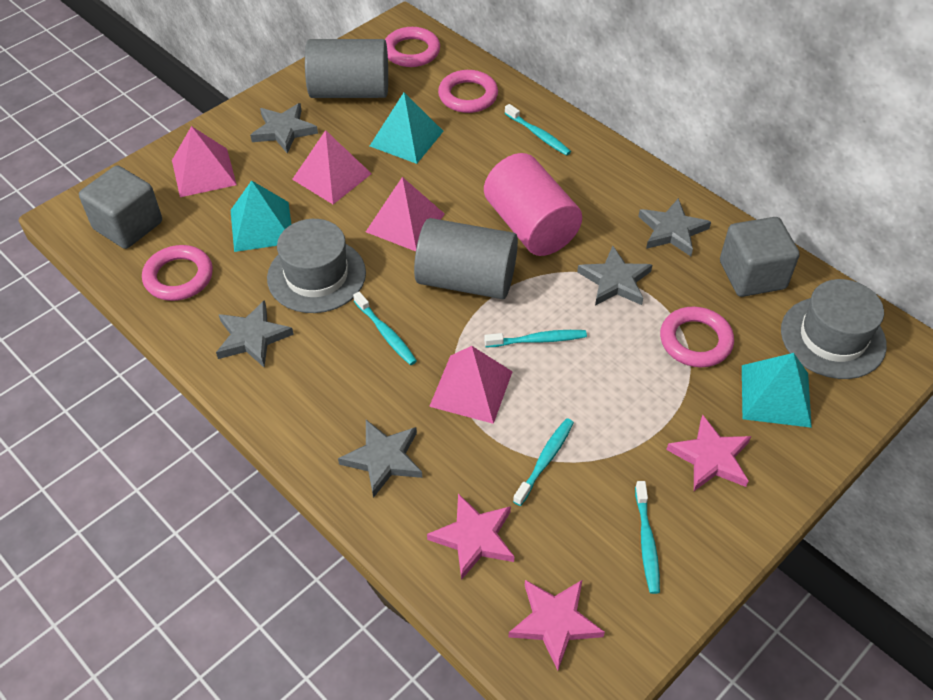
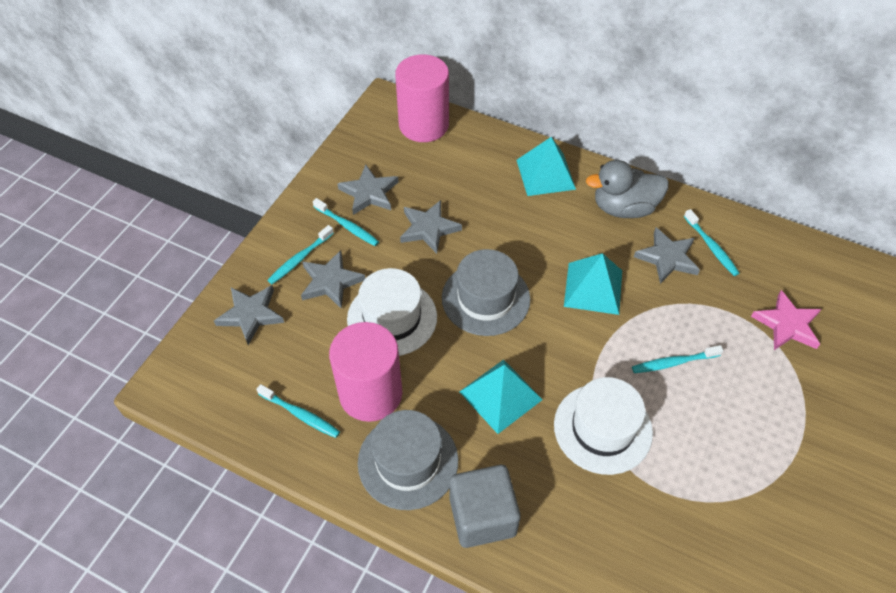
grey cube: [79,165,162,249] [720,217,800,297] = 2 -> [449,465,521,548] = 1
grey cylinder: [305,39,388,98] [414,218,518,299] = 2 -> none = 0
grey duck: none = 0 -> [586,160,669,218] = 1
pink cylinder: [484,153,582,256] = 1 -> [329,322,402,422] [395,54,449,142] = 2
pink pyramid: [172,126,237,197] [292,130,372,204] [366,177,445,251] [429,346,513,424] = 4 -> none = 0
pink ring: [142,245,213,301] [385,27,440,67] [438,70,498,113] [660,306,734,367] = 4 -> none = 0
pink star: [427,493,515,580] [508,580,605,671] [666,414,751,491] = 3 -> [751,290,821,350] = 1
white hat: none = 0 -> [347,268,437,356] [554,377,653,475] = 2

